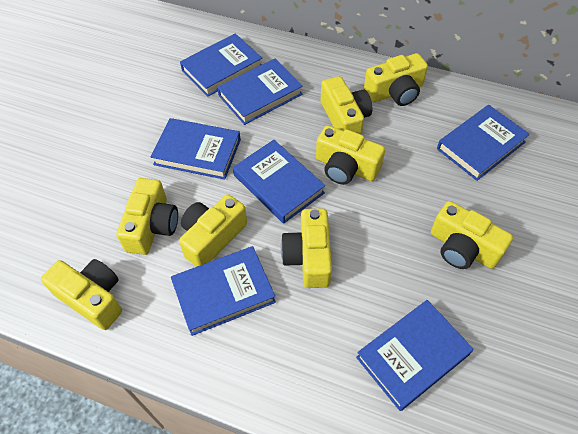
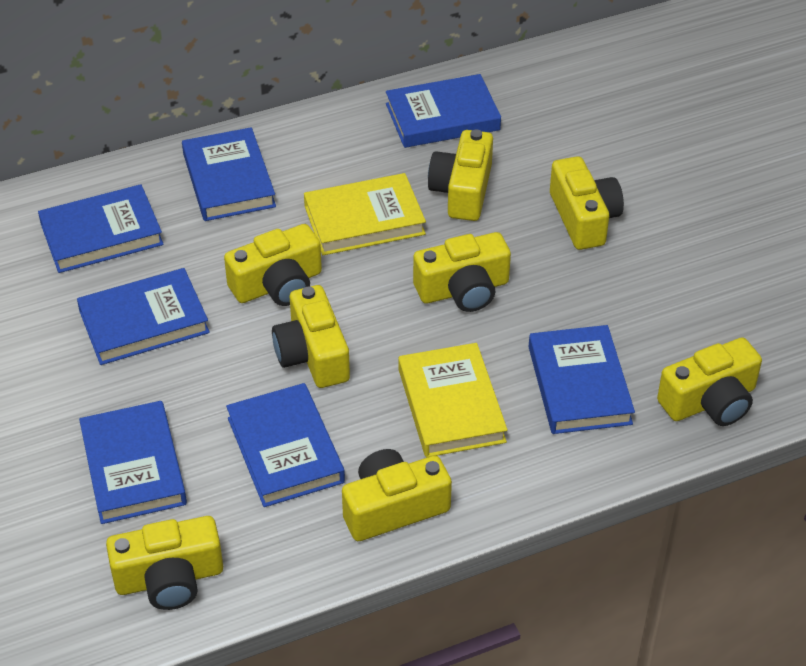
yellow book: none = 0 -> [304,173,426,255] [398,343,508,457] = 2

